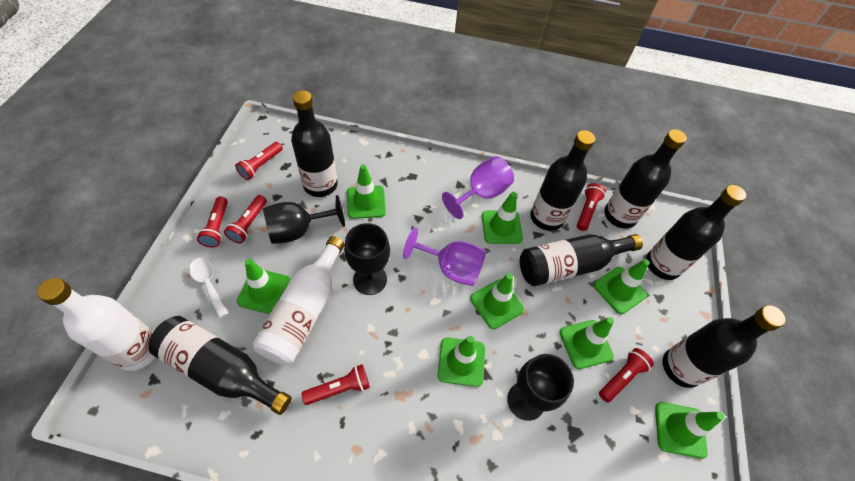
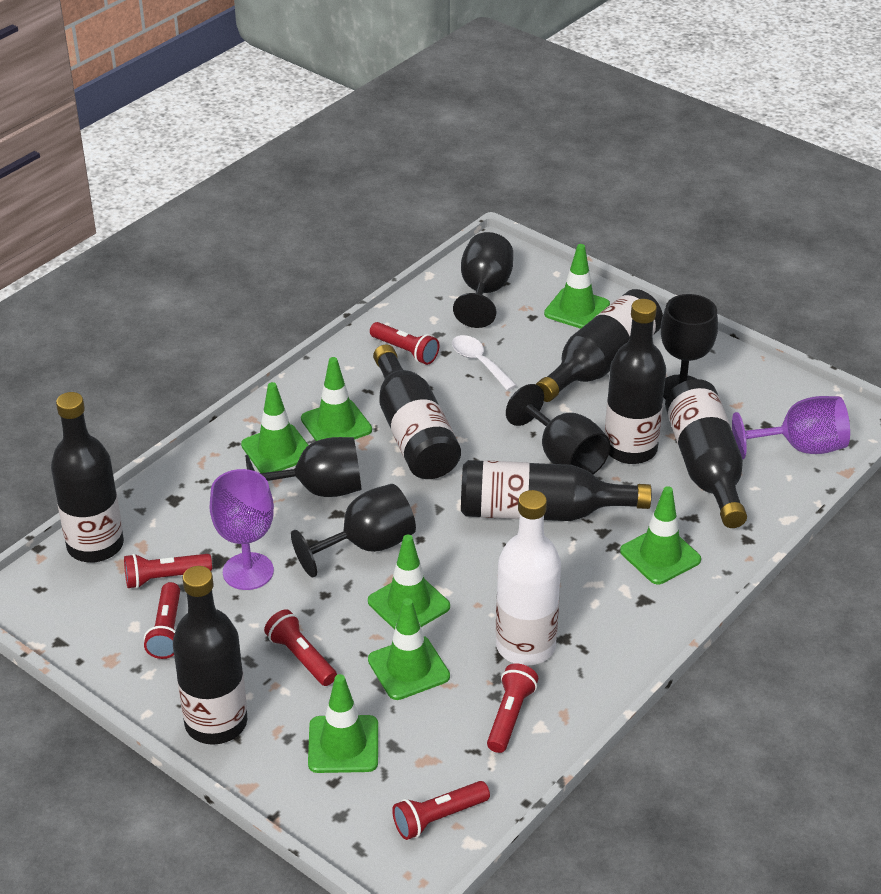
black goblet: [263,195,345,244] [344,223,390,295] [507,354,574,421] = 3 -> [246,437,361,497] [291,484,416,577] [453,232,513,328] [506,384,610,474] [661,294,718,399] = 5
green traffic cone: [237,259,291,314] [347,164,386,219] [438,336,485,387] [470,273,524,329] [482,192,523,244] [559,317,614,369] [594,259,650,314] [655,402,724,459] = 8 -> [241,382,308,473] [301,357,372,441] [308,674,378,773] [368,535,450,630] [368,598,450,700] [544,244,610,329] [620,486,701,584] = 7
white bottle: [37,278,155,371] [252,236,345,365] = 2 -> [496,490,561,666] = 1

